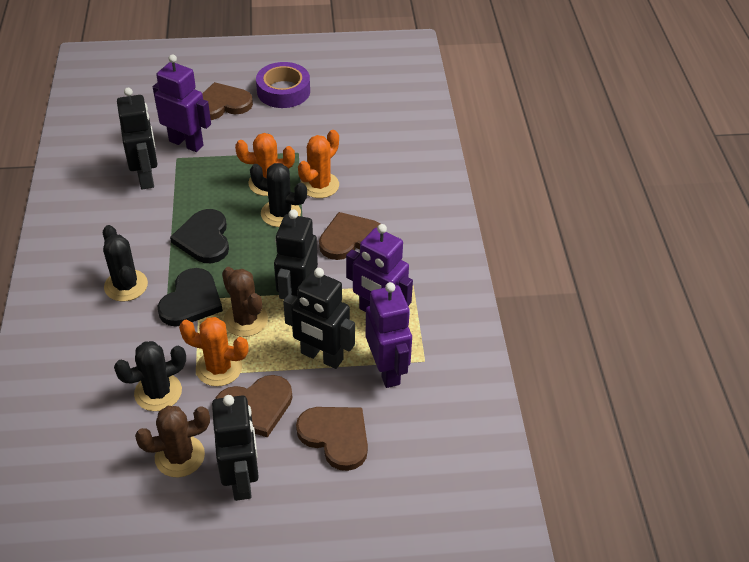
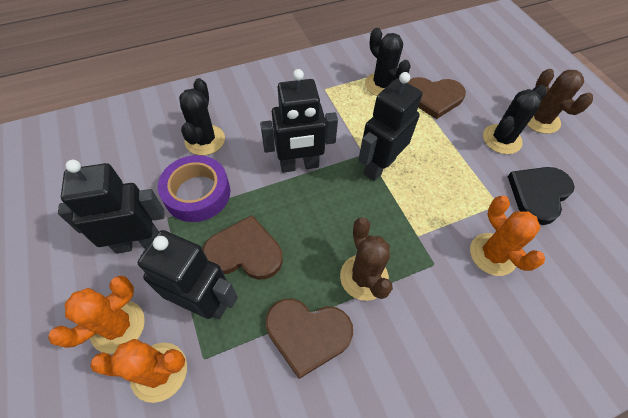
black heart: [158,268,223,326] [170,209,229,263] = 2 -> [507,167,575,225] = 1
brown heart: [202,82,253,120] [215,375,292,437] [296,407,368,471] [319,212,381,260] = 4 -> [202,215,283,280] [265,299,353,379] [408,77,466,119] = 3
purple robot: [153,55,211,152] [346,224,413,312] [366,282,412,388] = 3 -> none = 0

